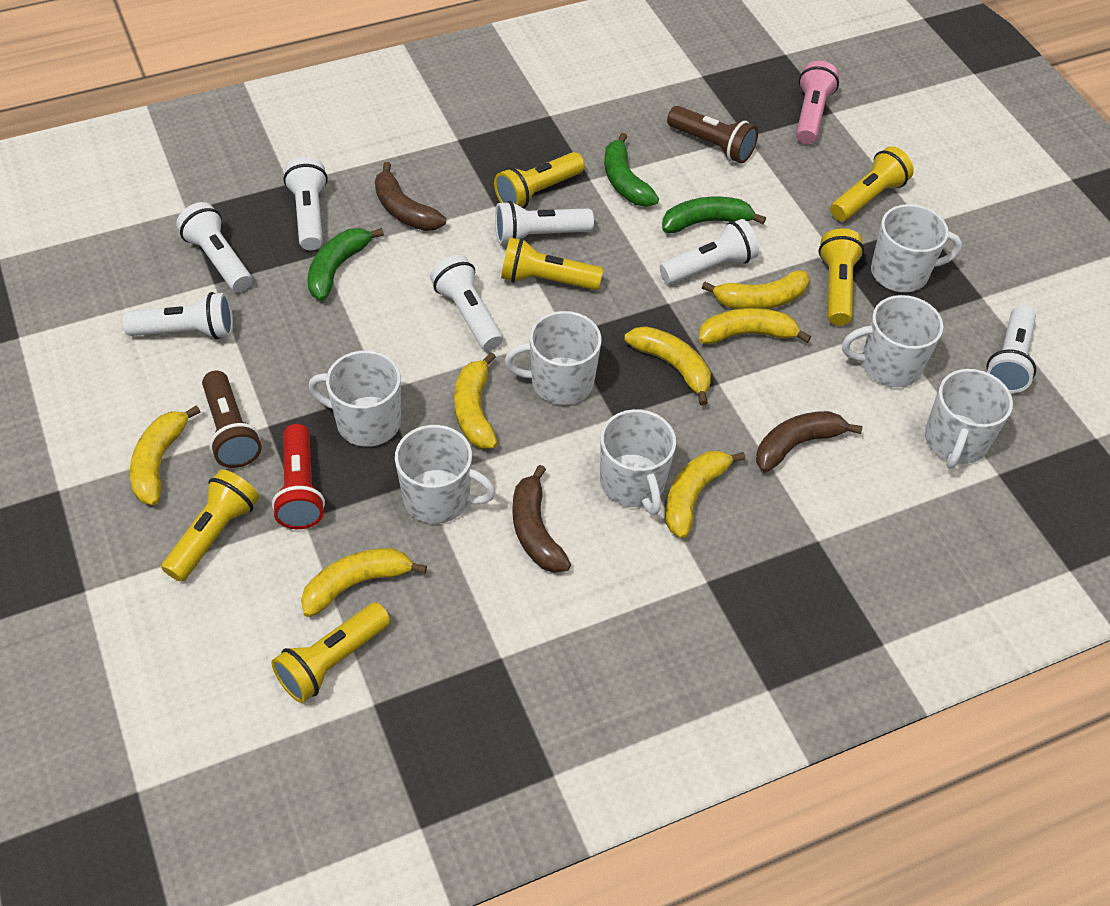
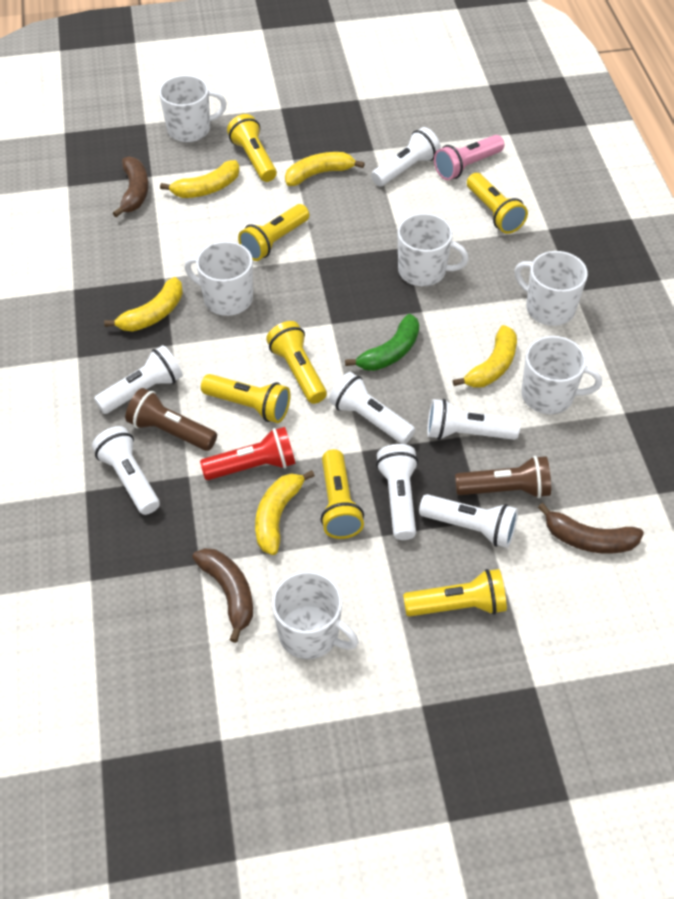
green banana: [307,228,384,301] [604,133,659,207] [662,197,766,233] = 3 -> [345,314,419,371] = 1
white mug: [308,350,401,447] [395,425,496,524] [505,311,602,405] [600,409,676,515] [842,295,943,387] [871,204,962,292] [925,369,1013,469] = 7 -> [159,75,227,142] [184,241,253,316] [272,571,359,659] [398,213,469,286] [514,251,588,326] [521,336,602,414] = 6
yellow banana: [130,405,201,505] [301,548,427,617] [454,352,498,449] [624,326,711,406] [665,450,745,538] [699,308,811,344] [702,270,809,309] = 7 -> [104,277,183,332] [160,160,240,198] [255,470,315,555] [285,152,365,186] [453,325,517,388] = 5
yellow flashlight: [161,469,259,582] [271,602,390,703] [494,152,585,208] [501,237,603,290] [818,228,864,326] [830,146,914,221] = 6 -> [201,374,291,423] [227,114,277,182] [238,204,309,261] [266,321,327,404] [320,449,364,539] [403,569,507,617] [467,173,528,234] = 7

